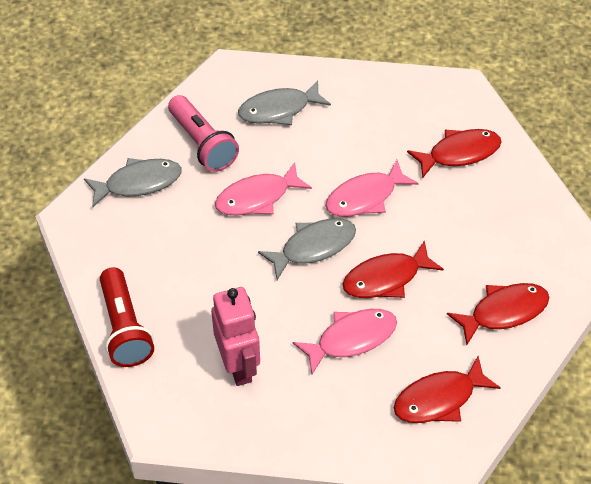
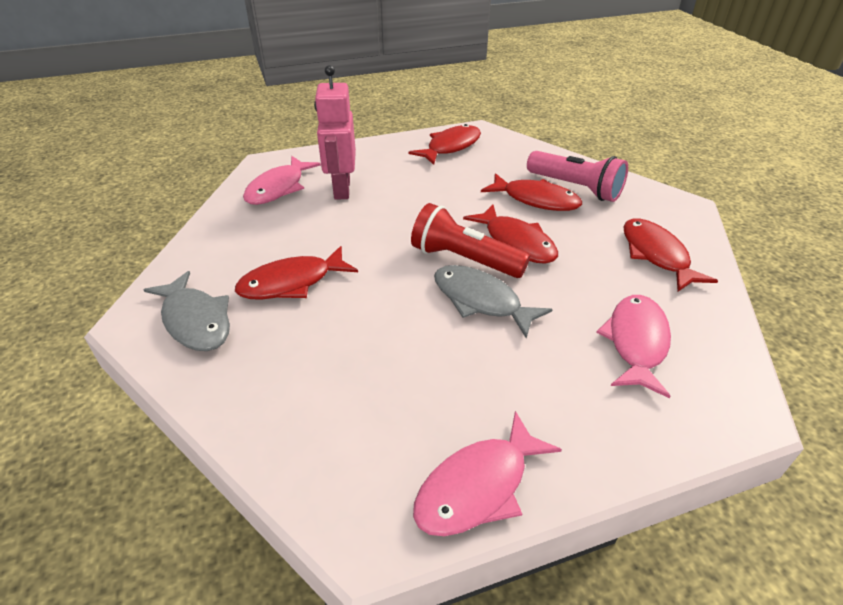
grey fish: [84,158,182,208] [238,80,331,125] [258,218,356,280] = 3 -> [144,271,230,351] [434,265,553,339] = 2
red fish: [342,240,444,298] [394,356,501,423] [407,129,502,178] [447,283,550,345] = 4 -> [235,246,358,299] [409,124,481,165] [463,205,558,264] [481,173,582,211] [623,218,718,292] = 5

